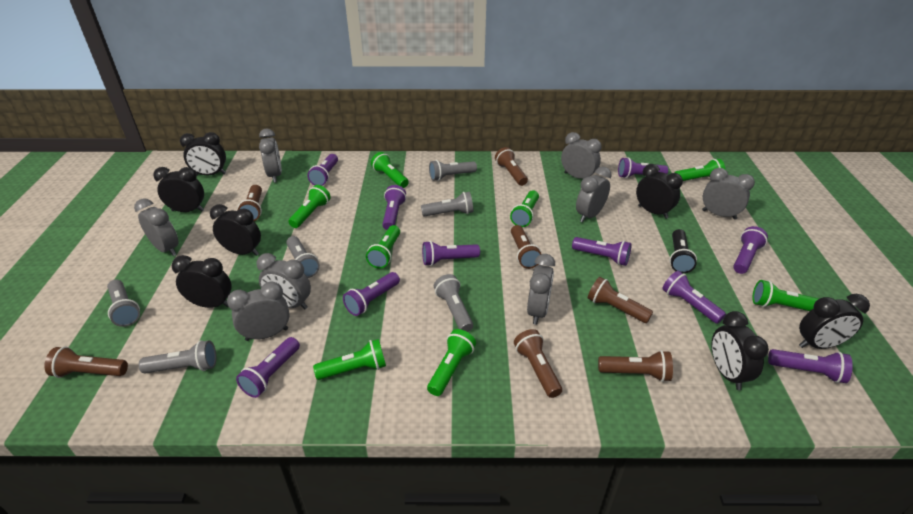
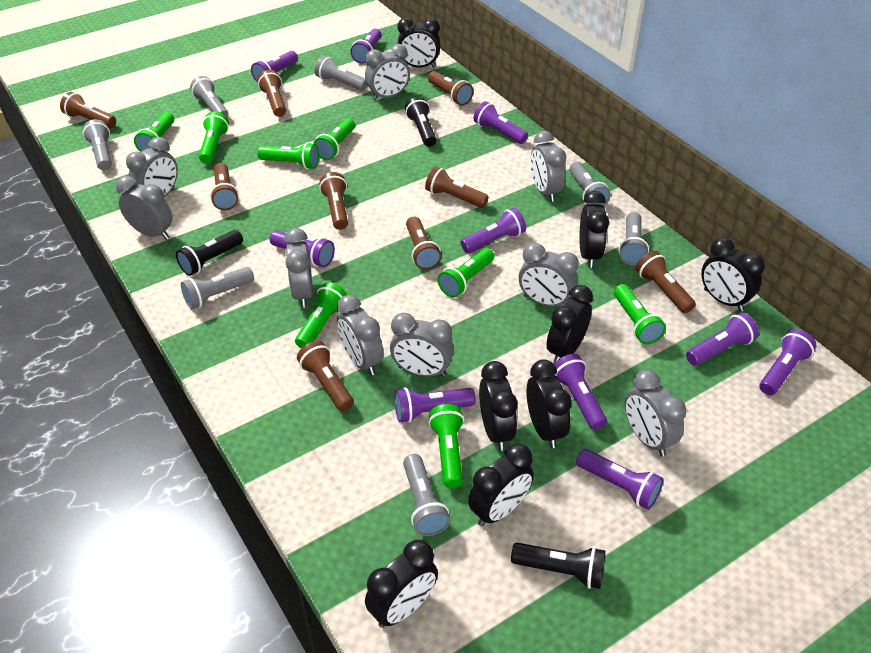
black clock: [153,167,204,212] [172,255,232,308] [180,132,226,176] [210,204,261,256] [636,164,683,219] [712,311,769,390] [799,294,870,349] = 7 -> [365,539,438,628] [398,18,440,67] [468,443,534,527] [479,361,518,451] [526,359,572,448] [546,285,593,363] [579,191,609,268] [701,238,765,311] = 8
black flashlight: [669,229,697,273] = 1 -> [176,230,243,276] [405,97,437,147] [511,543,605,589] = 3
brown flashlight: [44,347,128,378] [237,185,262,221] [495,147,528,186] [511,225,541,269] [514,329,562,398] [588,277,653,323] [598,350,673,382] = 7 -> [60,92,116,128] [210,163,239,210] [258,70,286,117] [297,341,354,412] [319,172,348,230] [406,216,442,270] [425,166,489,208] [428,71,473,106] [636,251,696,313] = 9
grey clock: [134,198,179,256] [227,281,290,341] [256,253,311,310] [259,129,282,183] [527,254,555,324] [561,132,602,179] [576,167,612,222] [702,168,755,220] = 8 -> [116,176,172,240] [126,137,178,197] [284,228,313,308] [337,295,384,376] [365,44,410,101] [390,313,454,377] [519,243,579,306] [530,131,566,202] [625,370,686,456] = 9
grey flashlight: [107,280,140,327] [139,340,216,373] [286,236,320,278] [421,192,473,217] [429,160,477,181] [434,274,473,332] = 6 -> [83,119,112,171] [181,267,254,309] [190,76,229,118] [315,56,367,91] [403,454,450,536] [569,162,611,206] [618,212,649,265] = 7

